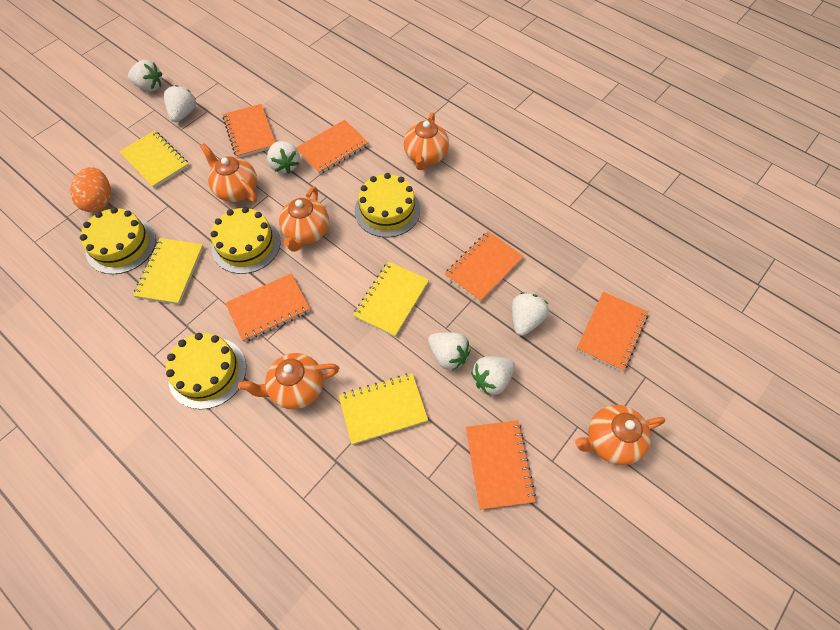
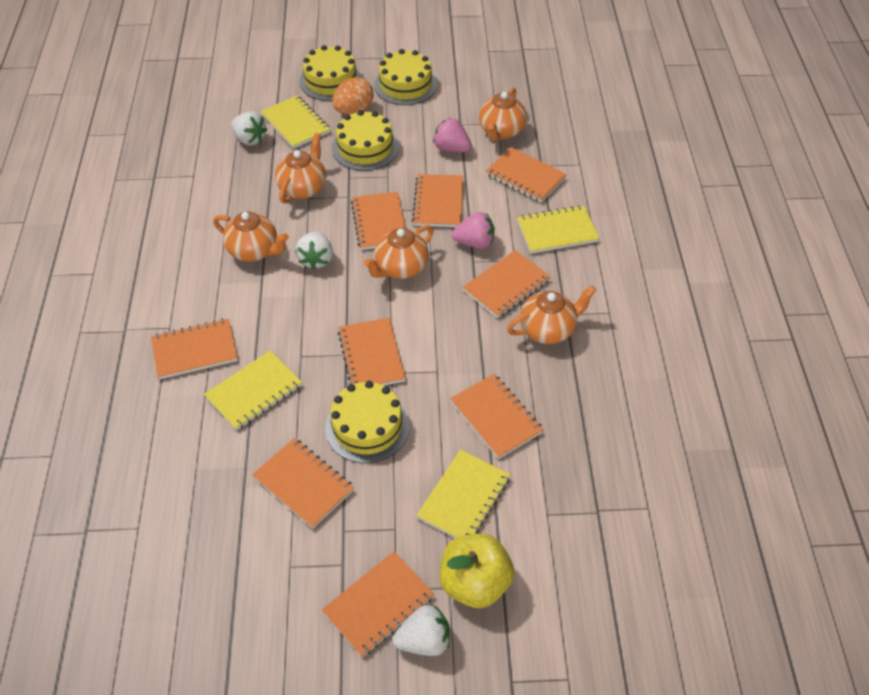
orange notebook: [223,104,275,158] [225,274,310,342] [296,120,369,175] [445,231,524,302] [466,420,536,510] [576,292,648,372] = 6 -> [151,319,238,379] [252,438,354,529] [322,551,434,657] [338,318,406,385] [351,192,406,250] [412,174,463,227] [450,374,544,459] [463,250,550,318] [486,147,567,203] = 9
pink strawberry: none = 0 -> [433,118,472,152] [452,212,495,249] = 2
white strawberry: [128,60,162,92] [164,85,196,122] [267,141,300,174] [428,332,471,371] [471,356,515,396] [512,292,549,336] = 6 -> [231,111,267,146] [295,232,333,270] [393,605,450,656] = 3
yellow apple: none = 0 -> [440,534,514,608] = 1

